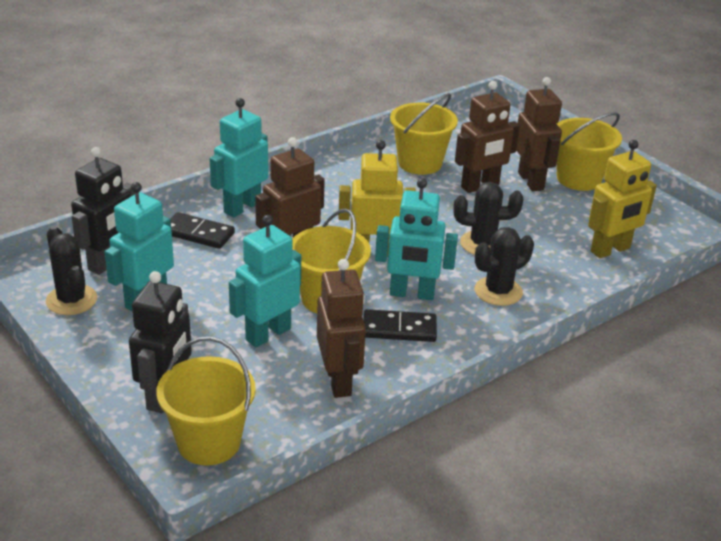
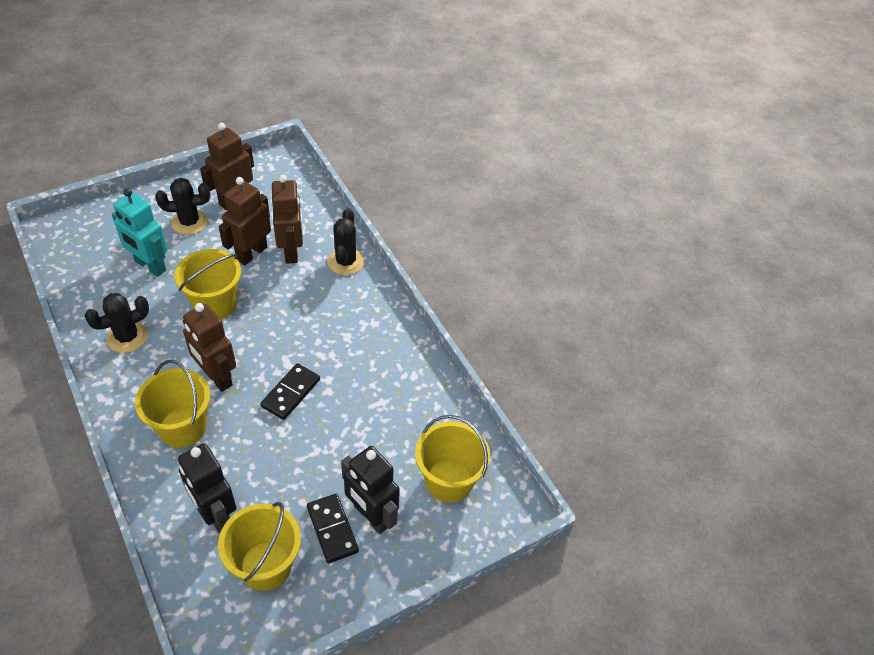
turquoise robot: [105,182,174,311] [210,98,268,218] [229,215,301,347] [375,178,458,300] = 4 -> [112,188,168,277] = 1
yellow robot: [339,140,416,257] [588,140,657,258] = 2 -> none = 0

